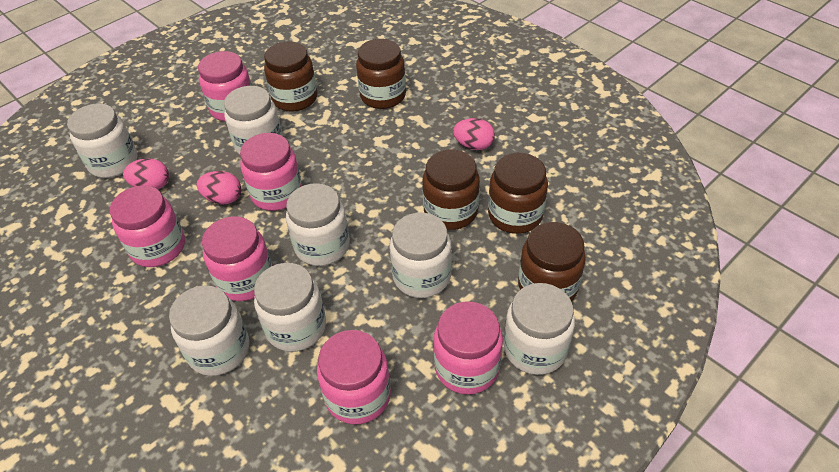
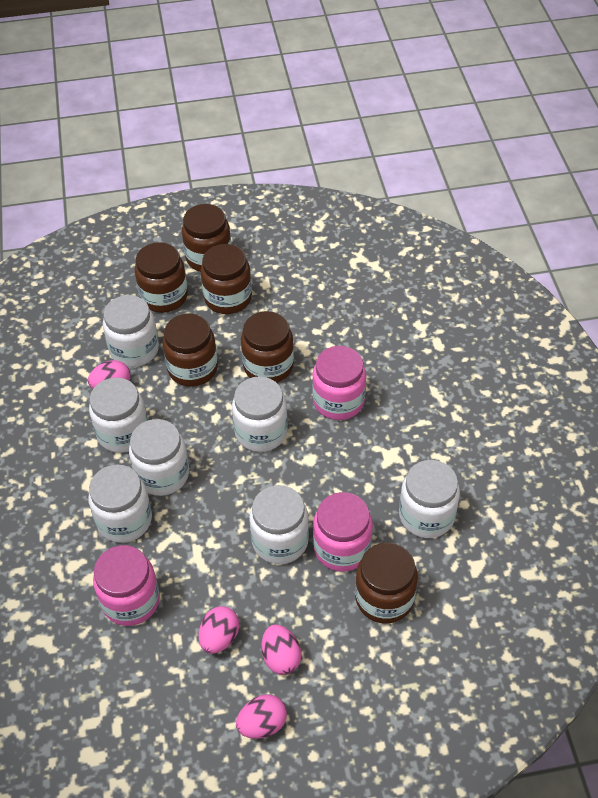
brown jar: [264,42,317,111] [356,39,406,109] [423,150,480,230] [488,153,548,234] [518,222,586,302] = 5 -> [135,242,188,313] [163,314,218,387] [182,204,232,272] [201,244,252,314] [241,311,294,383] [355,542,418,624] = 6
pink egg: [123,158,169,190] [196,171,241,205] [453,118,495,150] = 3 -> [88,360,131,389] [199,606,239,654] [236,694,287,739] [262,624,301,675] = 4
pink jar: [110,185,185,267] [198,51,252,121] [202,216,272,301] [240,133,302,211] [317,330,391,424] [433,302,503,395] = 6 -> [93,545,160,626] [312,346,366,420] [313,492,373,572] = 3

